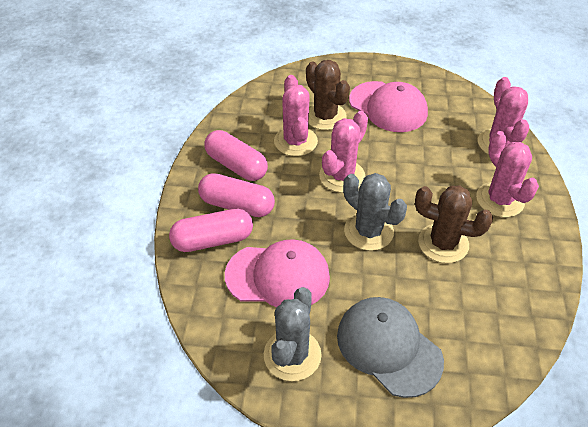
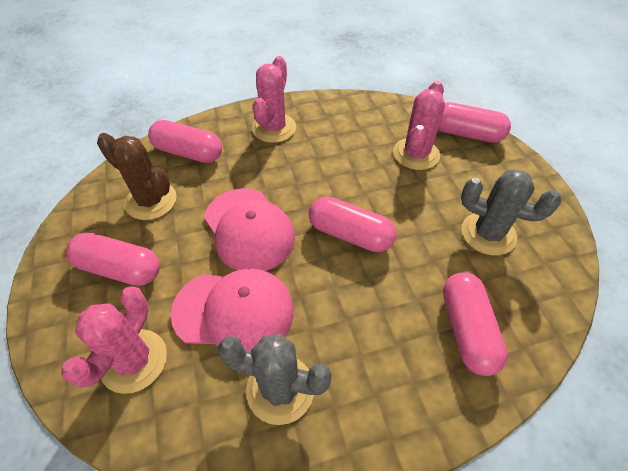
brown cactus: [306,60,350,130] [415,185,493,263] = 2 -> [97,133,177,220] = 1
grey cap: [337,297,444,398] = 1 -> none = 0
pink cactus: [274,75,318,156] [319,111,368,193] [476,131,539,217] [478,77,530,155] = 4 -> [61,287,167,394] [252,56,296,143] [393,80,445,170] = 3
pink capsule: [169,209,253,252] [198,173,275,217] [205,130,268,181] = 3 -> [66,232,160,286] [148,120,222,163] [309,197,396,252] [438,102,511,143] [443,272,508,376] = 5

